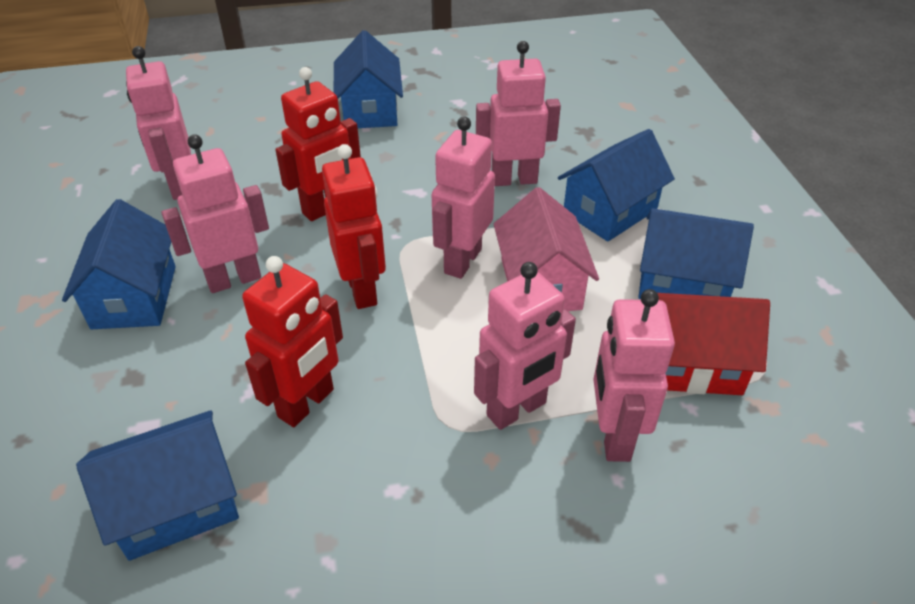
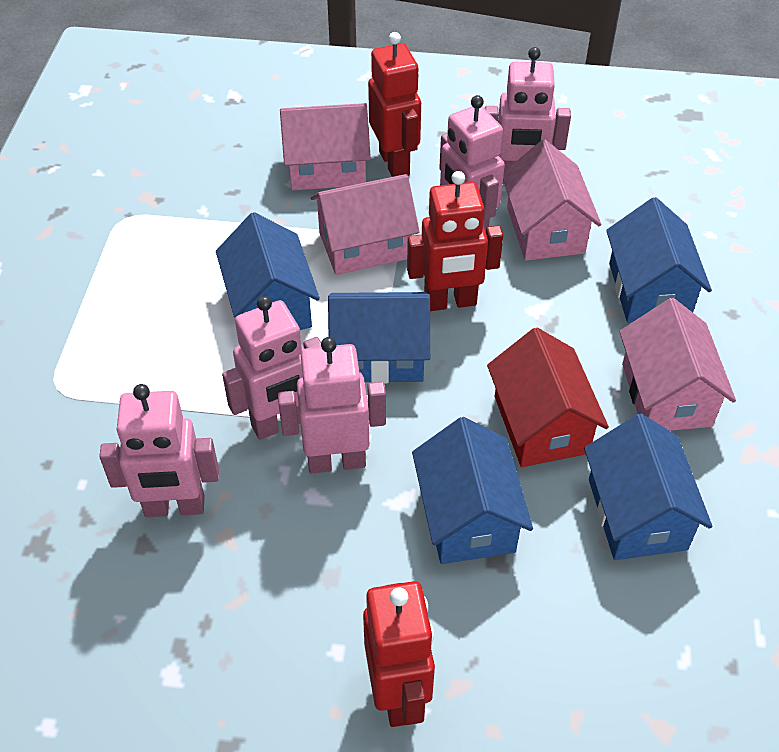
pink house: [494,187,599,311] = 1 -> [280,103,371,190] [310,174,420,275] [503,140,601,261] [619,298,736,431] = 4
pink robot: [126,46,191,200] [161,134,269,293] [432,116,495,279] [474,262,576,430] [476,41,561,186] [593,289,675,462] = 6 -> [99,384,219,517] [222,296,321,440] [278,337,386,473] [439,95,505,232] [485,47,571,184] = 5

